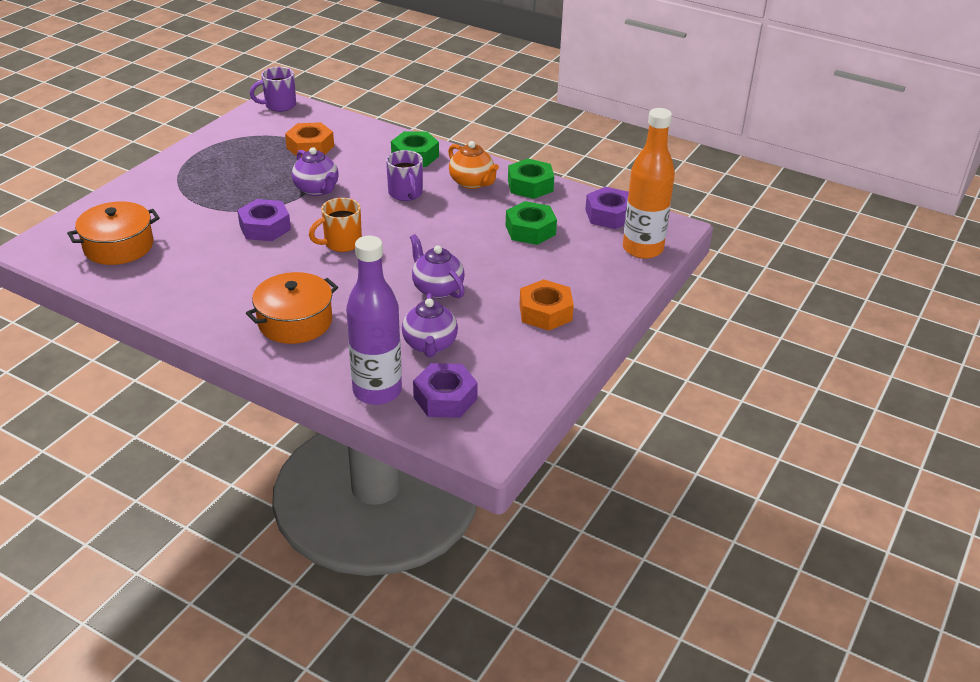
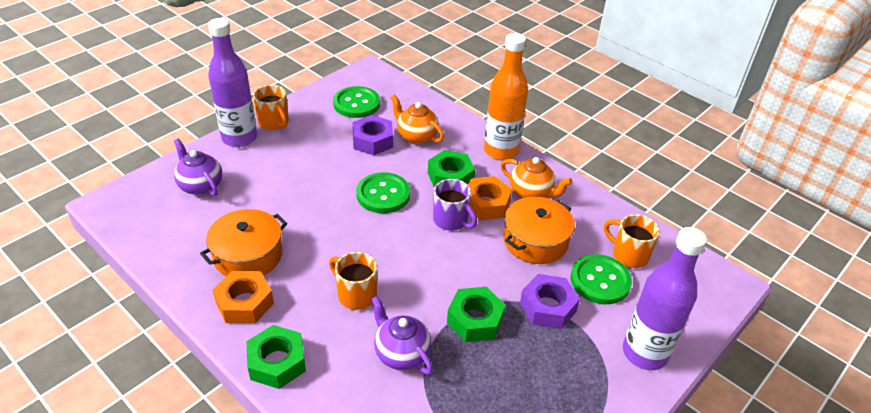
green button: none = 0 -> [333,86,380,118] [356,172,410,213] [571,254,632,304] = 3
orange mug: [309,198,362,252] = 1 -> [253,85,289,130] [329,252,377,310] [604,214,660,268] = 3
orange teapot: [448,141,499,189] = 1 -> [390,95,444,144] [500,157,573,198] = 2
purple bottle: [346,236,402,405] = 1 -> [208,18,257,147] [623,227,707,370] = 2
purple mug: [250,67,296,112] [386,150,423,201] = 2 -> [433,179,477,231] = 1
purple nut: [237,199,291,241] [413,363,478,418] [585,187,629,229] = 3 -> [352,115,393,155] [520,274,580,329] = 2
purple teapot: [292,147,339,196] [402,293,458,357] [410,234,465,299] = 3 -> [174,138,222,196] [372,296,433,375] = 2

